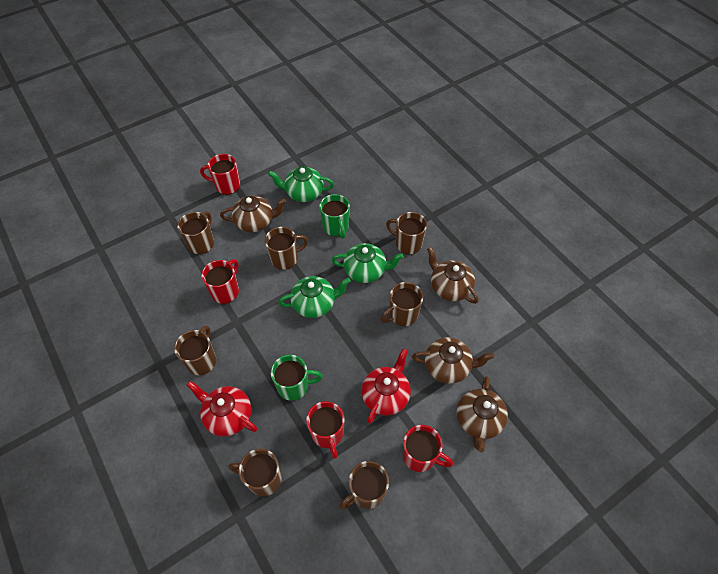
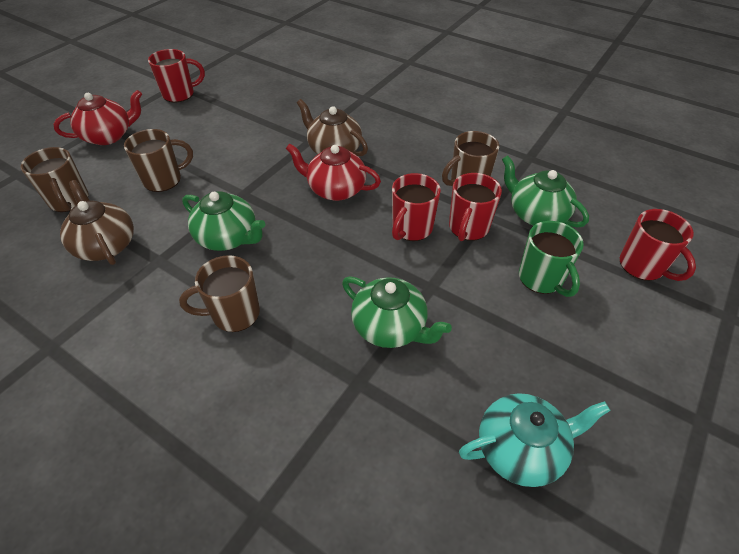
brown mug: [174,325,216,375] [177,211,214,254] [228,449,282,496] [265,227,308,270] [339,461,389,510] [381,282,423,326] [386,212,427,255] = 7 -> [21,147,89,212] [124,129,193,192] [179,255,260,332] [442,131,499,186] = 4
brown teapot: [220,195,286,232] [412,337,494,384] [427,247,479,304] [457,376,508,453] = 4 -> [60,180,134,265] [297,99,368,156] = 2
green mug: [271,355,323,401] [319,194,350,238] = 2 -> [519,221,584,297] = 1
turquoise teapot: none = 0 -> [459,393,611,487] = 1

